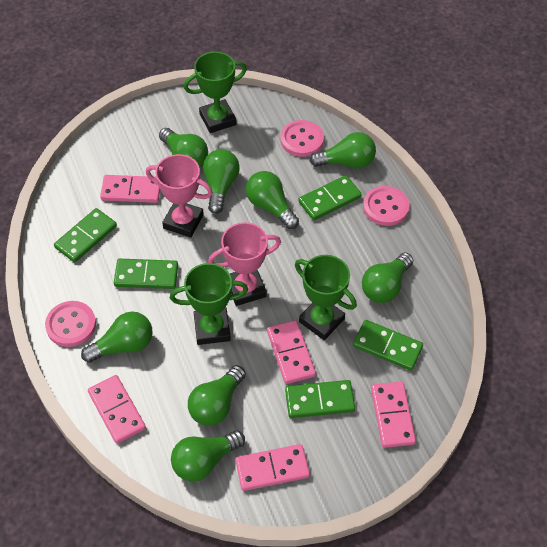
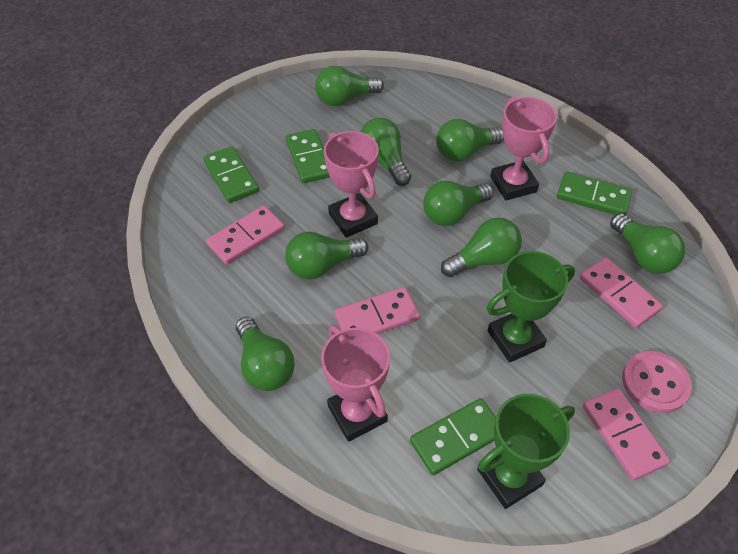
green domino: [54,208,117,262] [114,258,178,289] [285,380,355,418] [298,175,362,220] [353,320,423,371] = 5 -> [203,146,259,203] [286,129,330,183] [410,398,496,475] [557,172,632,215] = 4
green trophy: [170,263,248,345] [184,52,247,133] [295,255,357,340] = 3 -> [477,394,575,509] [486,251,575,363] = 2
pink button: [45,301,96,347] [280,120,324,157] [363,186,409,226] = 3 -> [622,351,692,413] = 1
pink domino: [88,375,146,444] [100,175,160,203] [235,444,310,491] [267,320,316,384] [371,382,416,448] = 5 -> [206,205,285,265] [335,287,420,334] [580,257,663,328] [583,388,670,481] = 4
pink trophy: [146,154,213,238] [208,222,281,306] = 2 -> [321,325,390,442] [324,131,379,238] [490,97,557,200] = 3

